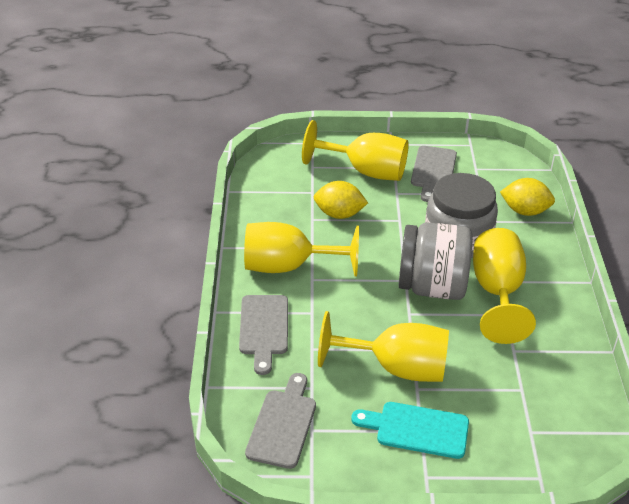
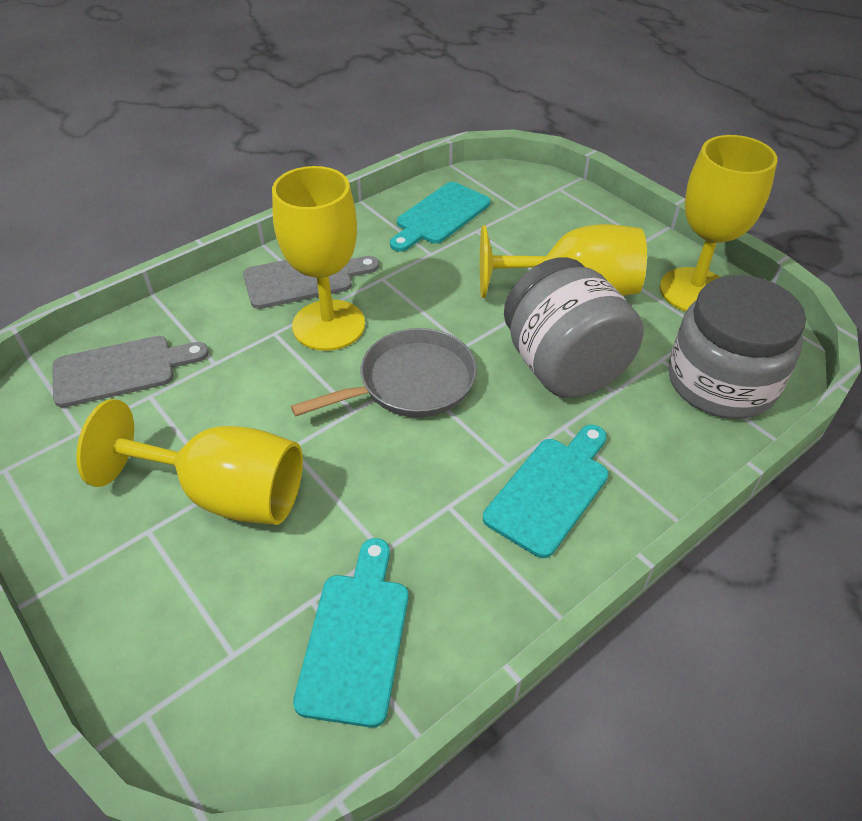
grey cutting board: [239,295,288,375] [245,373,316,469] [411,146,457,202] = 3 -> [52,336,209,407] [243,256,379,309] = 2
grey pan: none = 0 -> [291,328,477,417] = 1
turquoise cutting board: [351,402,469,459] = 1 -> [293,538,408,728] [390,182,490,252] [483,425,609,558] = 3
yellow lemon: [314,181,368,219] [500,178,555,216] = 2 -> none = 0

